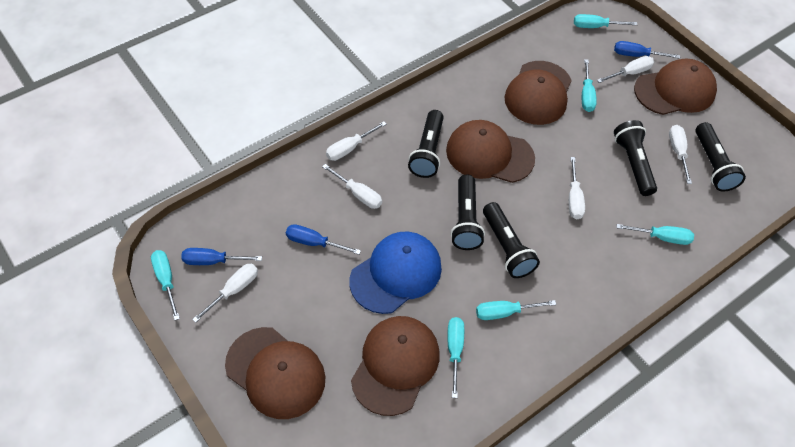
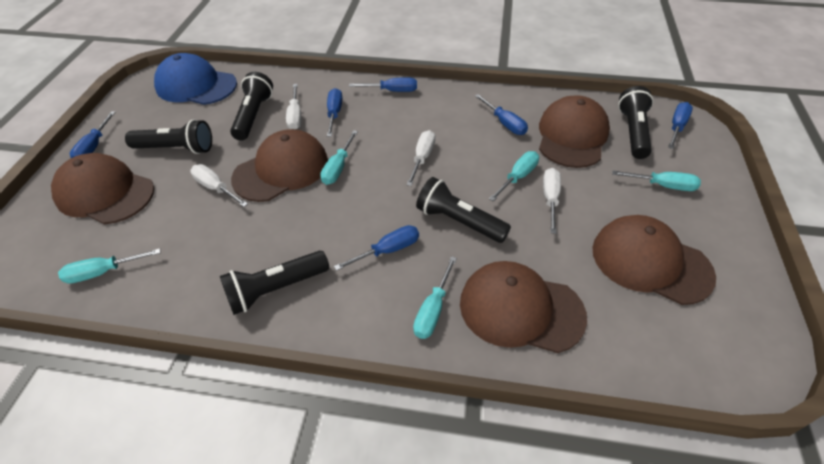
blue screwdriver: [181,248,262,265] [286,224,361,255] [614,41,680,59] = 3 -> [70,111,115,158] [327,88,342,137] [334,225,419,271] [349,77,417,92] [475,94,528,135] [668,102,693,149] = 6
turquoise screwdriver: [151,250,180,320] [447,317,464,398] [476,300,556,320] [574,14,637,28] [582,59,597,112] [617,224,694,245] = 6 -> [58,248,160,284] [320,130,358,185] [413,256,457,339] [489,151,539,201] [612,170,701,191] = 5
white screwdriver: [192,264,258,323] [322,164,382,209] [326,121,387,161] [569,157,585,219] [597,56,654,83] [669,125,692,184] = 6 -> [190,164,248,207] [286,84,301,130] [406,130,435,186] [543,168,561,234] = 4

